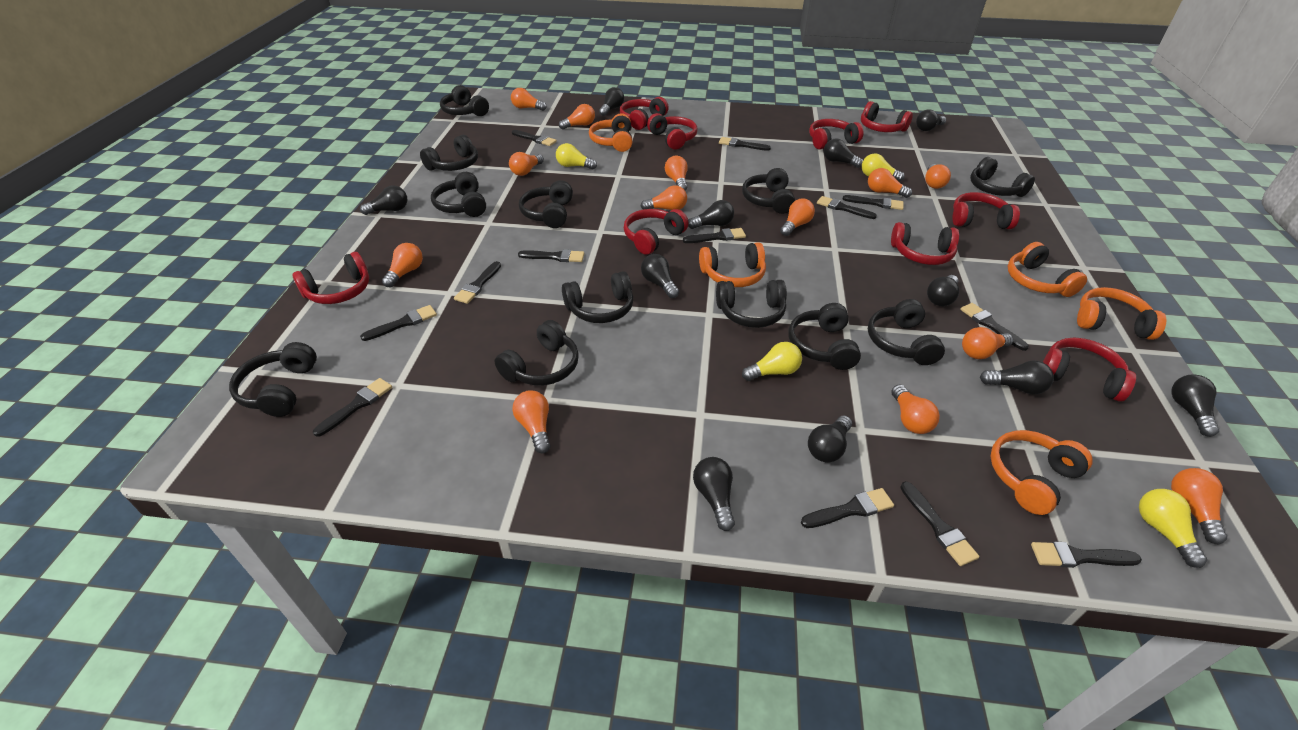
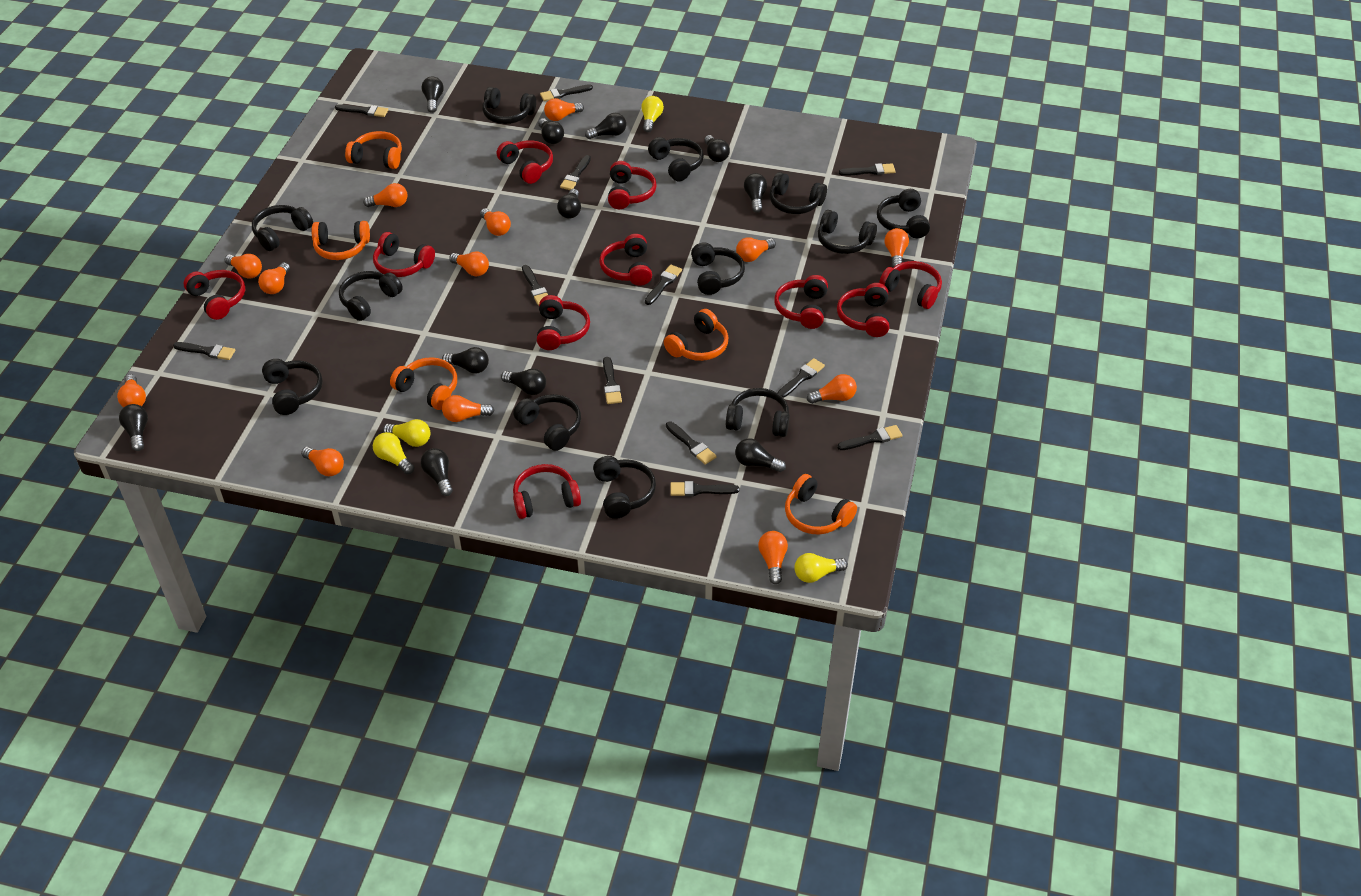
black brush: [313,378,392,437] [360,305,437,341] [454,261,501,304] [512,130,557,146] [518,249,584,262] [683,228,746,243] [719,137,771,151] [801,488,894,528] [817,196,877,219] [843,195,904,210] [900,481,979,566] [960,303,1029,351] [1031,542,1142,568] = 13 -> [173,342,235,360] [335,104,388,117] [522,265,548,306] [540,84,593,101] [560,155,591,190] [603,357,622,404] [645,265,682,305] [666,421,717,465] [670,481,739,496] [777,358,825,398] [837,425,902,450] [839,163,896,176] = 12
red headphones: [292,252,369,304] [620,97,669,130] [624,209,688,255] [647,113,698,150] [809,119,863,149] [861,101,913,132] [891,222,959,265] [953,192,1020,229] [1043,337,1136,402] = 9 -> [183,270,245,320] [373,232,435,277] [497,140,553,184] [513,464,581,519] [537,295,590,350] [599,234,652,286] [608,161,657,209] [774,275,828,329] [837,283,889,337] [879,261,942,309] = 10

